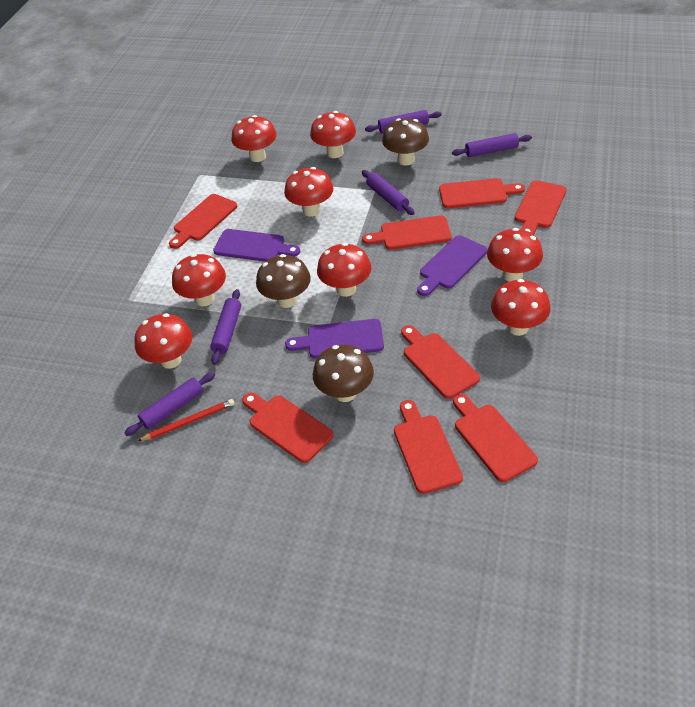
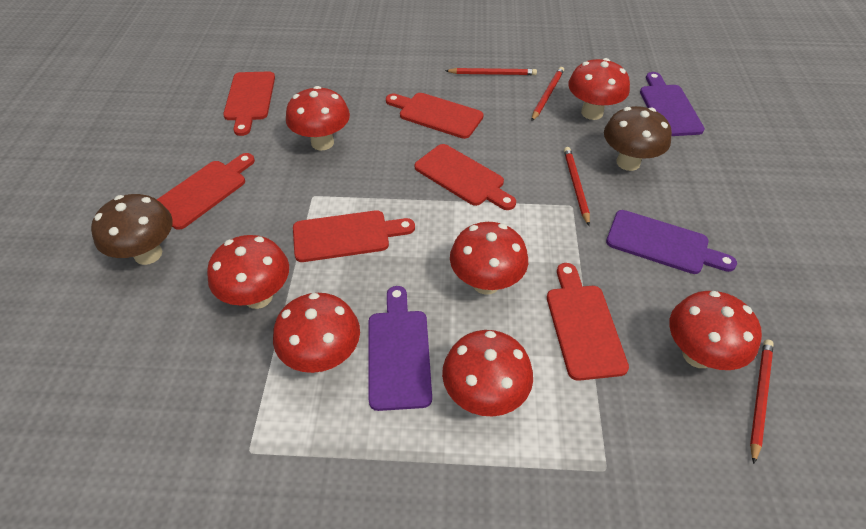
brown mushroom: [256,254,311,308] [313,344,374,402] [382,118,429,165] = 3 -> [91,194,173,265] [604,106,672,171] = 2
purple rolling pin: [124,372,215,436] [210,289,241,365] [362,170,415,215] [365,110,442,133] [452,133,532,157] = 5 -> none = 0
red cutting board: [169,194,237,249] [242,393,333,463] [362,215,451,250] [394,400,463,494] [401,325,480,399] [439,178,525,209] [453,394,538,482] [515,180,567,235] = 8 -> [157,153,255,230] [223,72,275,136] [293,210,415,262] [386,93,484,139] [415,144,516,210] [547,263,629,381] = 6
red mushroom: [135,313,192,369] [172,254,226,306] [231,115,277,162] [284,167,334,216] [310,111,356,158] [317,243,371,297] [487,228,543,282] [491,279,551,336] = 8 -> [207,235,289,309] [273,293,360,373] [286,86,350,151] [442,330,533,417] [450,222,528,295] [568,58,630,120] [669,291,762,370] = 7
red pencil: [138,399,235,441] = 1 -> [445,68,537,75] [532,67,564,121] [564,147,590,226] [750,340,774,464] = 4

